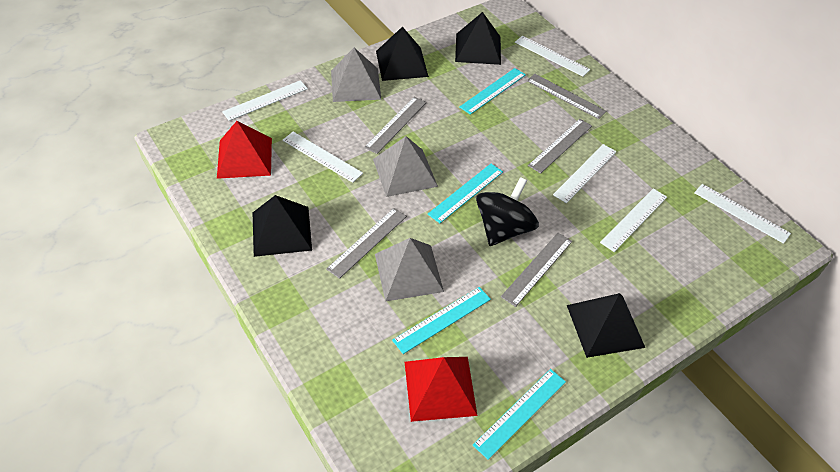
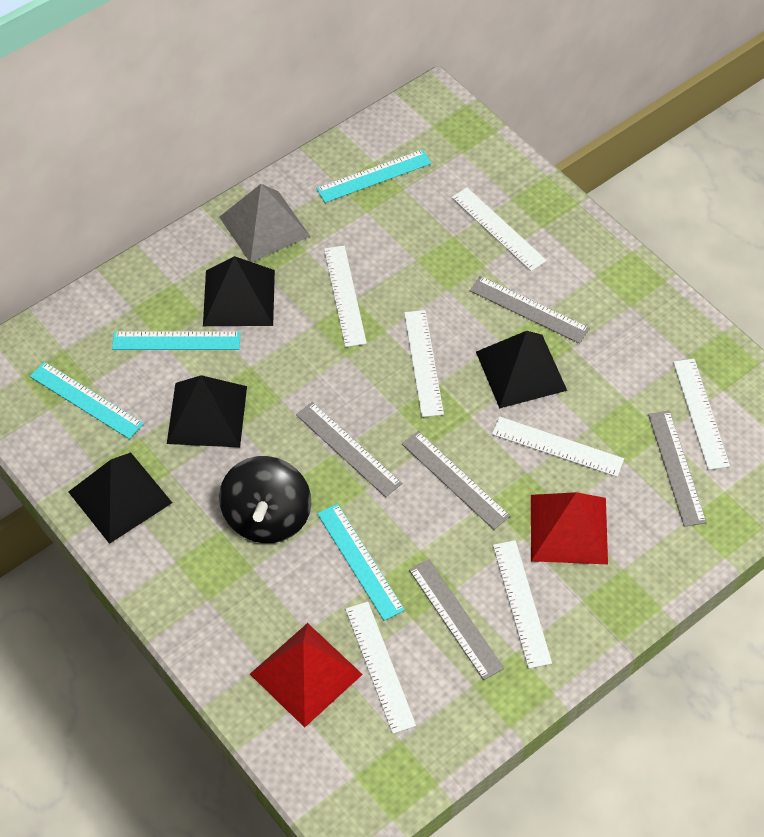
grey pyramid: [331,48,381,102] [373,136,438,197] [375,238,444,302] = 3 -> [220,184,310,262] = 1
white ruler: [222,80,308,121] [282,132,363,183] [515,36,590,77] [553,144,617,203] [600,188,667,252] [694,184,791,244] = 6 -> [324,246,367,347] [345,602,416,734] [404,310,444,417] [452,188,547,271] [492,417,624,477] [493,540,552,669] [673,359,730,470] = 7

